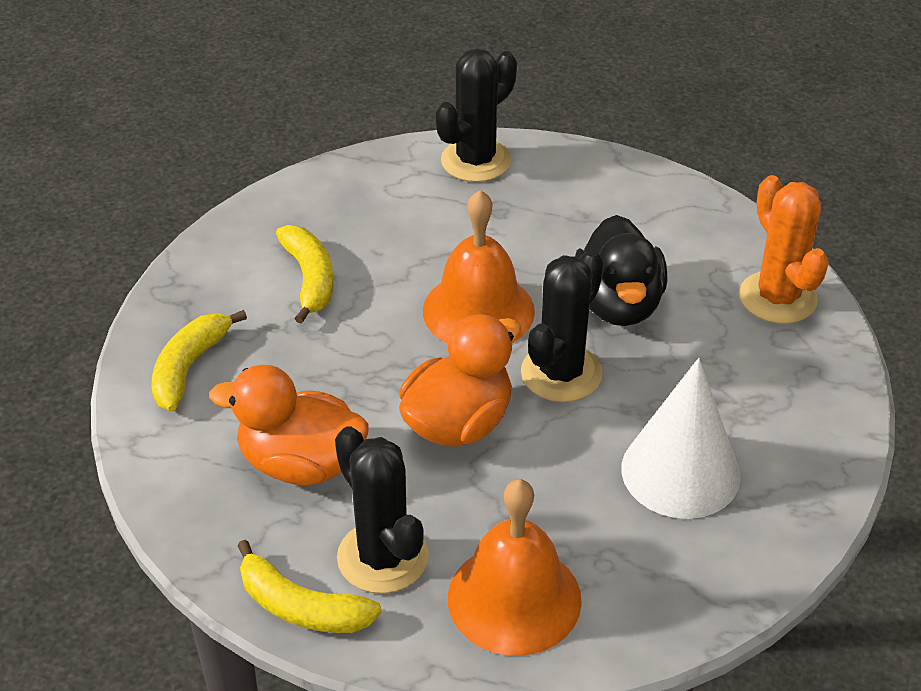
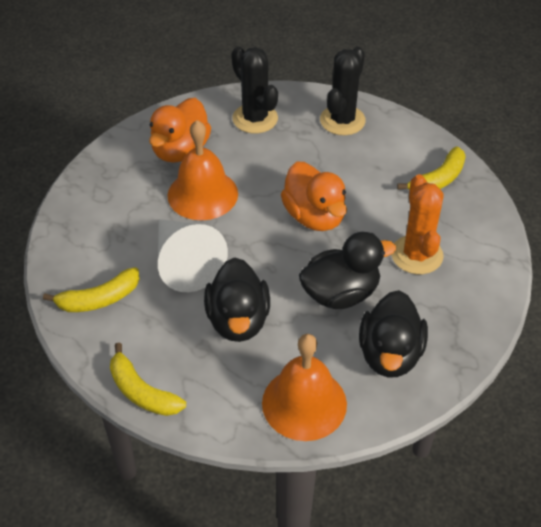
black cactus: [335,426,428,594] [435,48,517,182] [521,250,604,402] = 3 -> [231,46,278,134] [320,47,366,135] = 2
black duck: [575,215,668,326] = 1 -> [204,257,270,342] [299,232,396,309] [359,290,428,378] = 3

